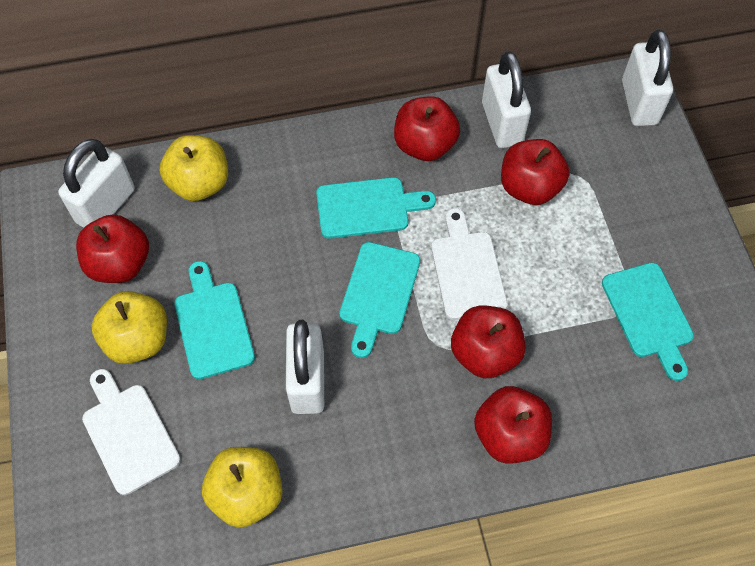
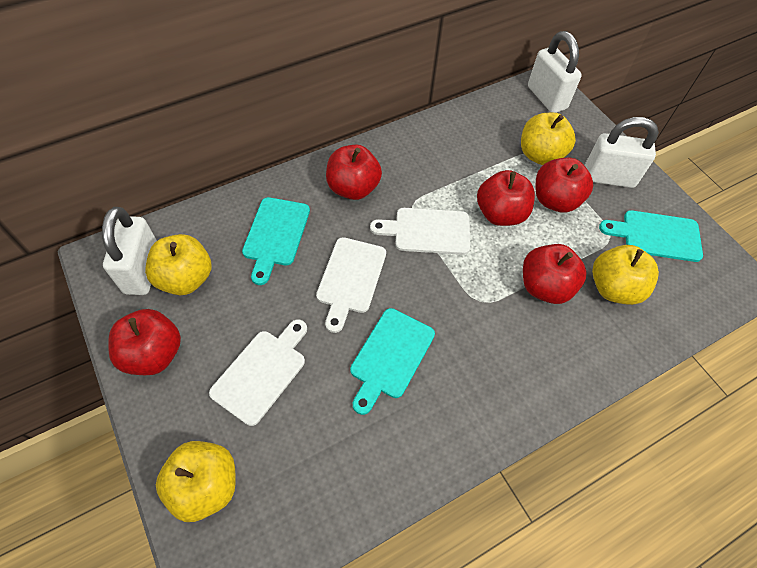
turquoise cutting board: [174,261,255,379] [316,177,436,239] [339,242,420,358] [602,262,694,381] = 4 -> [242,197,310,285] [350,308,435,415] [599,210,703,262] = 3
white cutting board: [82,369,180,495] [431,208,508,320] = 2 -> [209,319,307,426] [316,237,386,333] [370,208,470,255] = 3
white padlock: [58,139,135,228] [286,320,324,414] [482,51,531,148] [622,30,673,126] = 4 -> [102,207,157,295] [528,31,582,113] [584,117,659,188] = 3
yellow apple: [91,291,167,364] [160,135,228,201] [202,447,282,528] = 3 -> [145,234,212,295] [156,441,236,522] [521,113,576,165] [592,245,659,305] = 4

